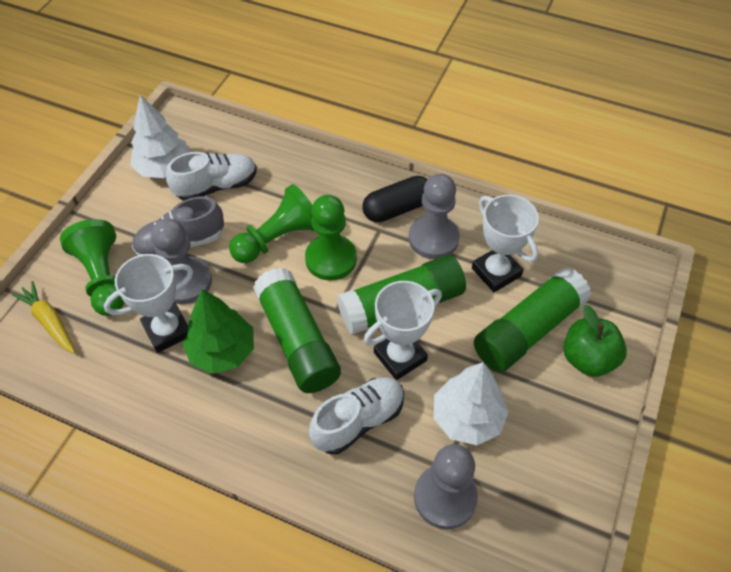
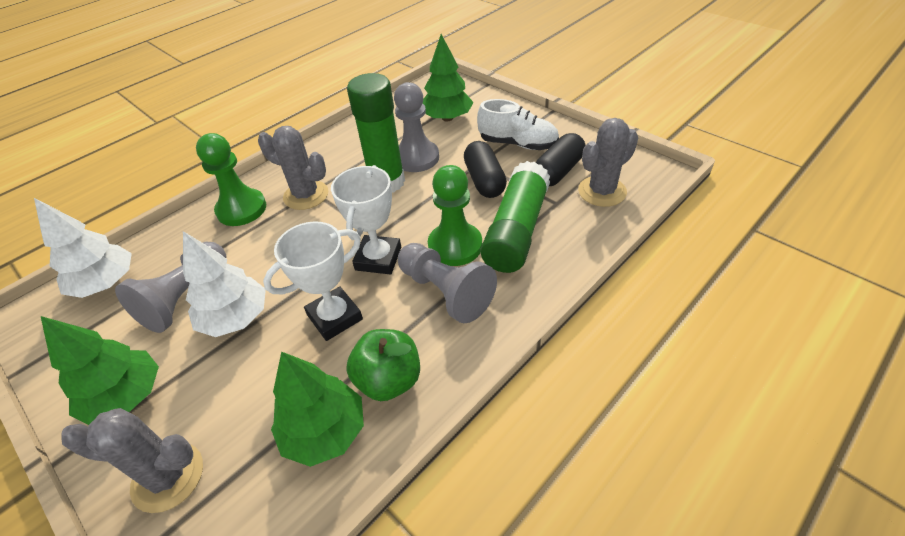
black capsule: [363,176,428,222] = 1 -> [464,141,507,198] [536,133,586,186] = 2
green glue stick: [253,267,341,393] [337,255,466,335] [474,267,591,372] = 3 -> [347,73,405,192] [481,161,550,273] = 2
green pawn: [60,219,124,316] [229,184,314,263] [305,195,357,281] = 3 -> [196,133,266,226] [428,165,482,266] = 2
green tree: [183,289,254,374] = 1 -> [41,316,159,425] [271,351,364,467] [423,34,474,122] = 3
grey cactus: none = 0 -> [61,408,203,513] [258,126,328,210] [578,118,638,207] = 3
grey shoe: [132,196,224,256] = 1 -> none = 0
white shoe: [166,152,257,201] [309,377,404,454] = 2 -> [477,99,559,150] = 1
white trophy: [104,254,193,353] [364,281,442,380] [472,195,539,292] = 3 -> [263,221,363,341] [331,165,401,274] = 2
yellow carrot: [12,281,75,353] = 1 -> none = 0

